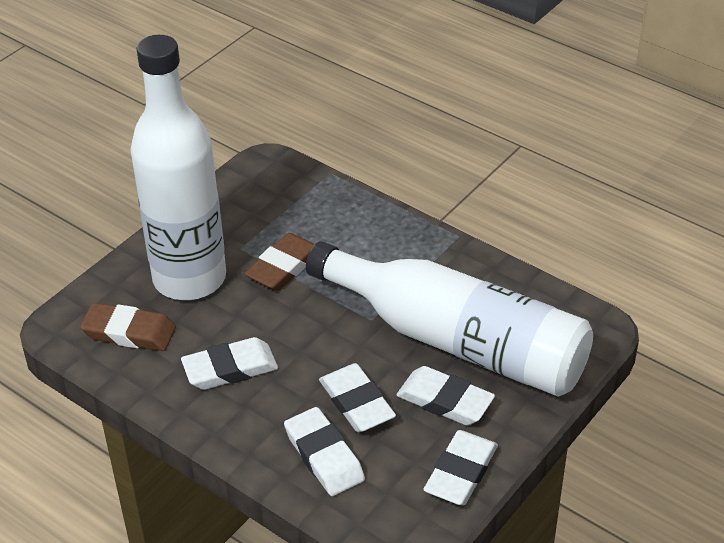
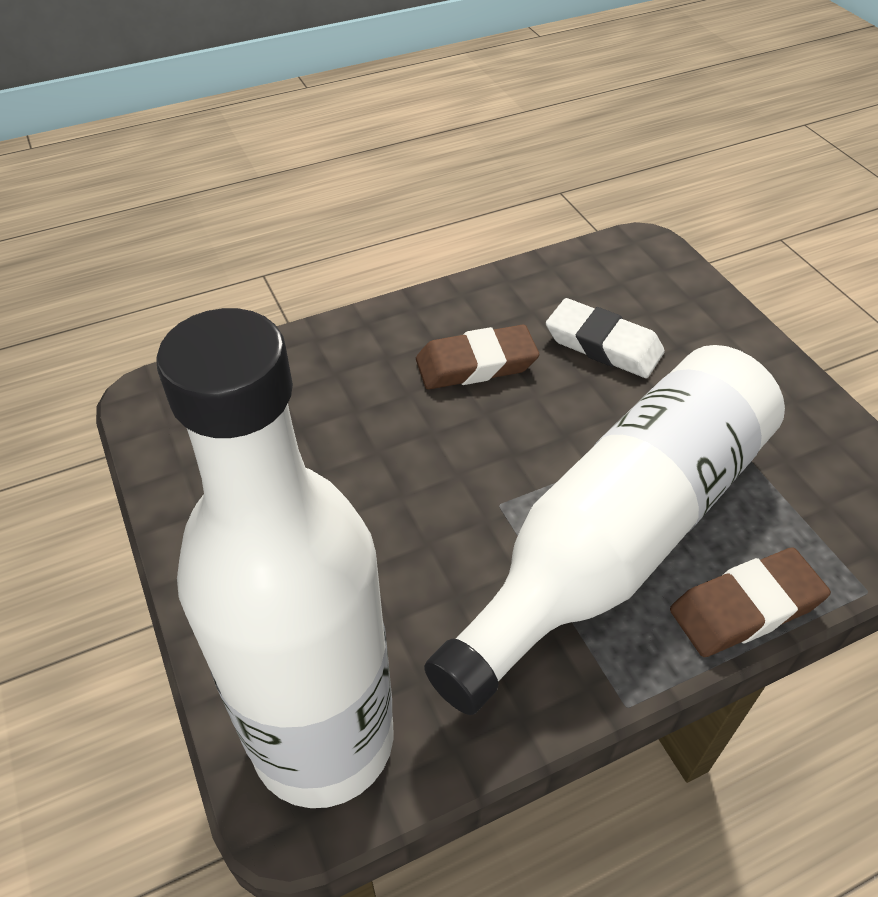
white eraser: [181,337,278,390] [284,407,365,496] [319,363,396,432] [396,366,495,425] [423,430,498,505] = 5 -> [546,298,665,378] = 1

